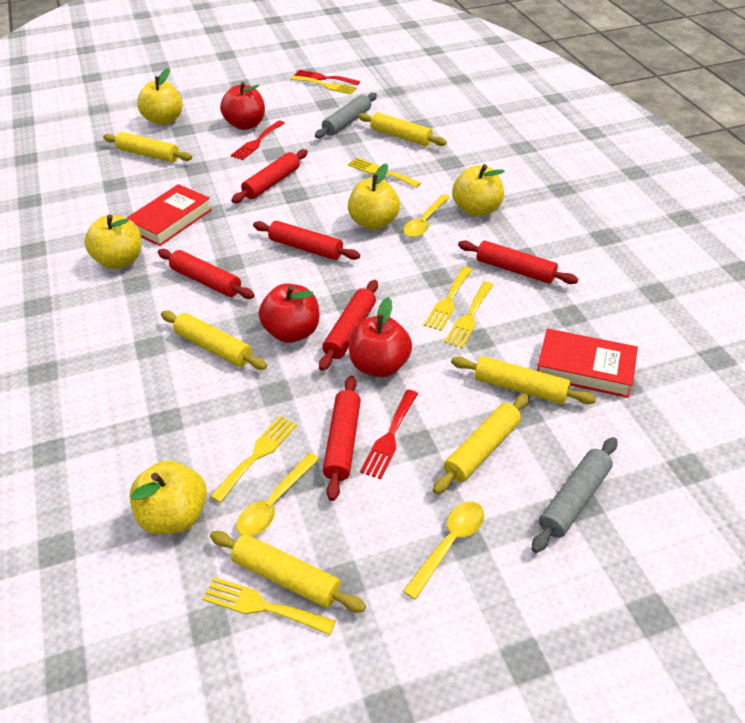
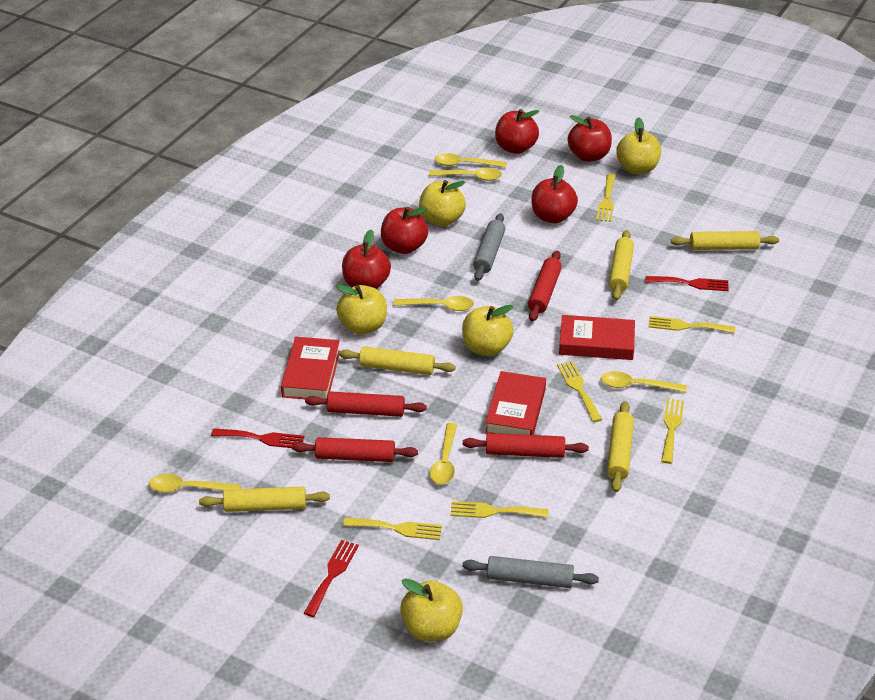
red apple: [220,82,265,130] [258,284,319,343] [349,297,412,377] = 3 -> [342,230,391,289] [381,207,428,254] [495,109,540,154] [532,165,578,223] [568,115,612,162] = 5
red book: [127,184,212,246] [537,329,638,398] = 2 -> [281,337,340,399] [485,371,546,435] [559,315,635,360] = 3
red rolling pin: [158,249,255,299] [231,149,308,203] [253,221,360,260] [319,280,378,371] [323,375,361,501] [458,240,578,284] = 6 -> [292,437,418,462] [305,391,427,417] [463,433,589,458] [528,251,562,322] = 4
yellow rolling pin: [103,132,192,162] [161,311,267,370] [210,531,366,613] [358,112,447,146] [433,394,529,494] [451,356,596,404] = 6 -> [199,487,330,512] [339,346,456,375] [607,401,634,492] [609,230,634,300] [671,231,779,250] = 5
yellow spoon: [236,453,319,536] [403,502,484,600] [404,194,450,237] = 3 -> [149,474,241,493] [393,296,474,311] [429,168,502,181] [430,423,457,484] [435,153,507,168] [601,371,687,392] = 6

